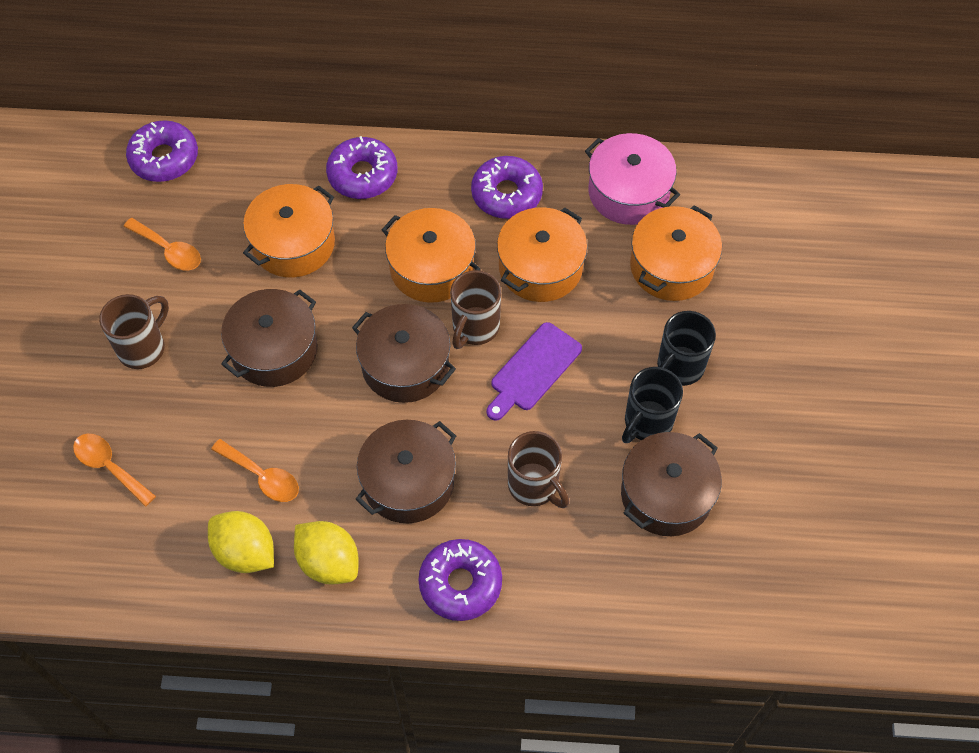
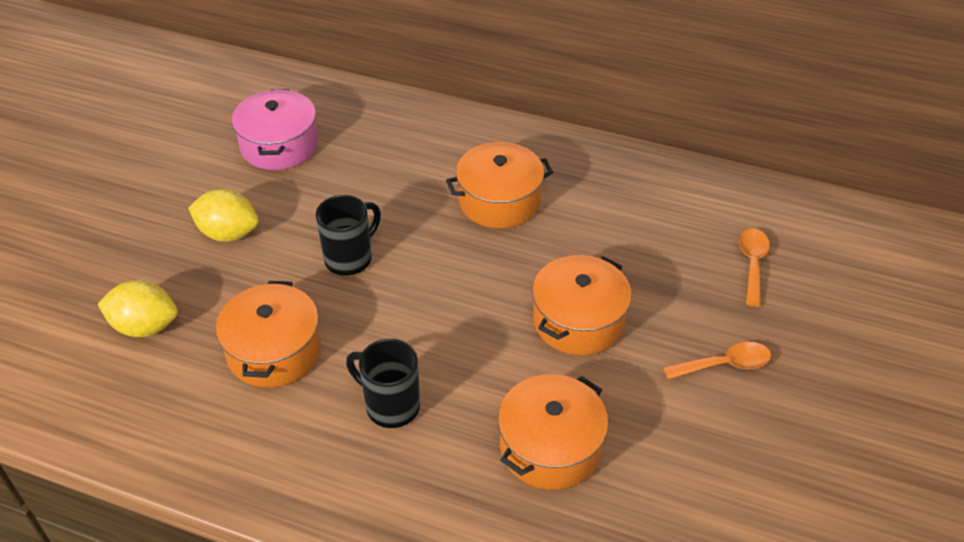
brown mug: [99,294,169,369] [450,270,501,349] [508,431,569,508] = 3 -> none = 0
brown pot: [221,289,318,387] [352,304,456,403] [355,420,456,523] [621,432,722,536] = 4 -> none = 0
orange spoon: [73,433,156,507] [123,218,201,270] [211,439,299,502] = 3 -> [663,342,771,379] [739,228,770,307] = 2
purple cutting board: [487,322,582,421] = 1 -> none = 0
purple donut: [126,120,198,182] [326,136,397,199] [418,539,502,621] [471,156,543,219] = 4 -> none = 0

